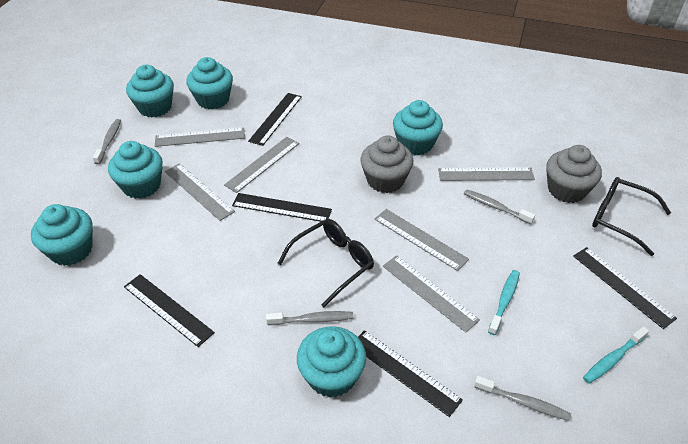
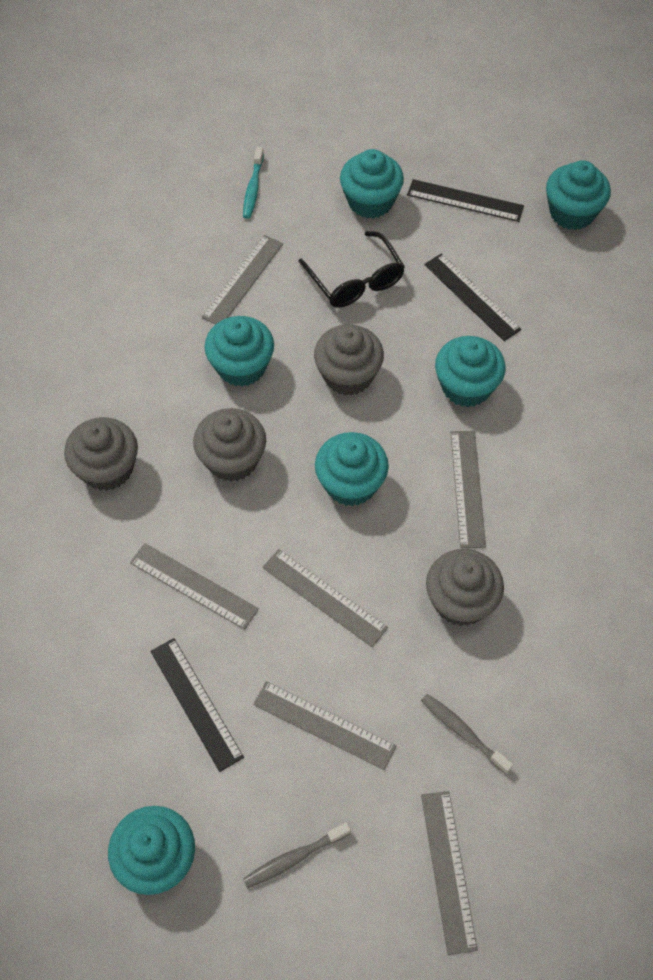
black glasses: [277,219,374,307] [592,177,671,256] = 2 -> [298,231,405,308] = 1
black ruler: [124,274,215,347] [232,193,332,222] [248,93,302,146] [358,330,463,417] [573,247,677,329] = 5 -> [151,638,244,772] [407,179,524,222] [424,253,521,341] = 3
grey cupcake: [360,135,413,193] [546,145,602,203] = 2 -> [64,417,138,491] [193,408,266,482] [314,325,384,396] [426,549,504,626] = 4
grey toothbrush: [92,119,121,164] [266,311,353,325] [464,189,535,224] [474,376,571,421] = 4 -> [243,822,351,889] [421,694,513,774] = 2
turquoise toothbrush: [488,270,520,335] [583,326,649,383] = 2 -> [243,147,264,219] = 1

